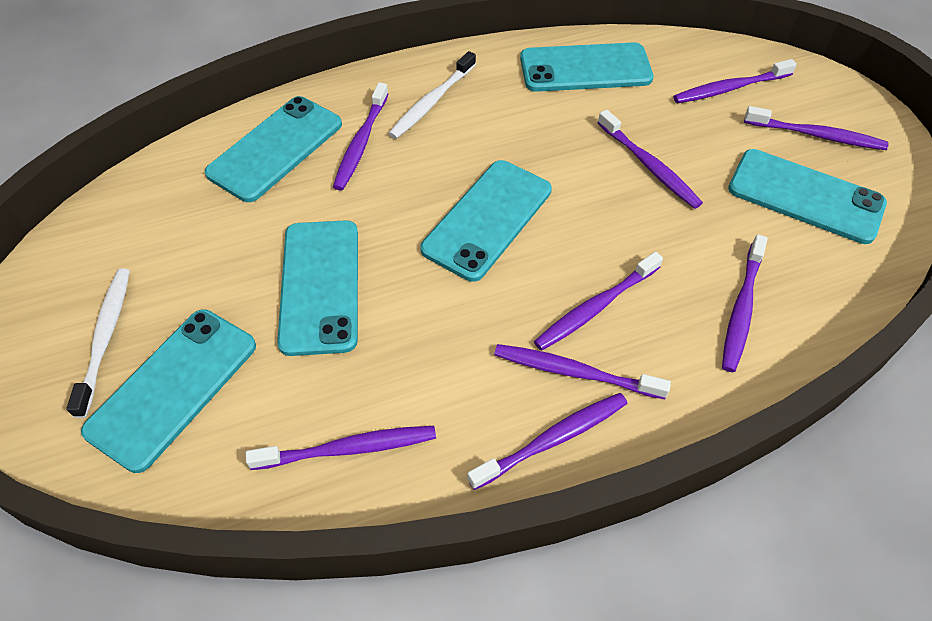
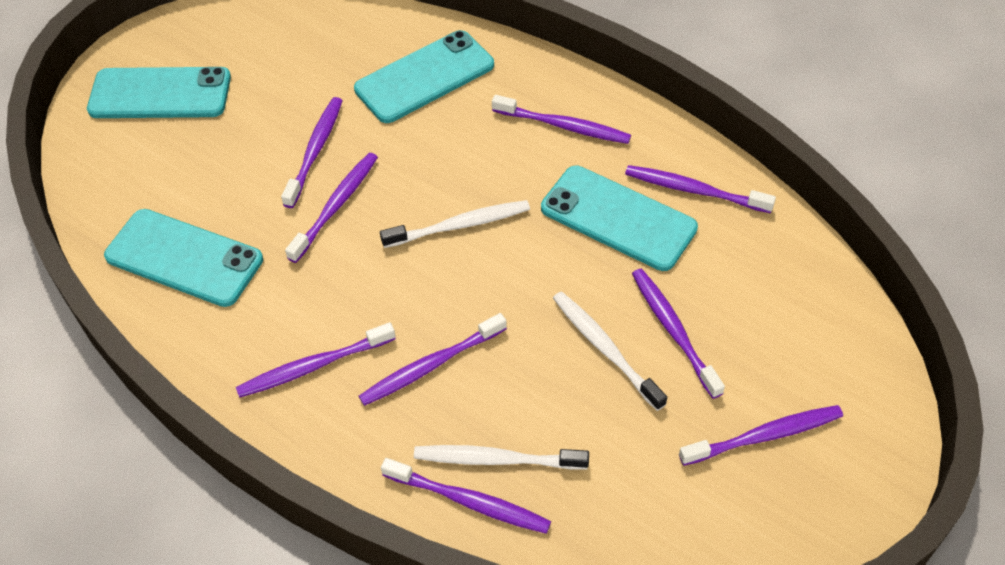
turquoise phone: [81,309,256,473] [205,96,342,202] [277,220,358,356] [420,160,552,282] [520,42,654,92] [728,149,887,244] = 6 -> [87,67,231,118] [104,209,263,307] [354,30,494,123] [541,166,698,271] = 4
white toothbrush: [66,269,130,418] [388,51,476,139] = 2 -> [380,200,530,248] [414,445,589,470] [553,291,667,411] = 3

